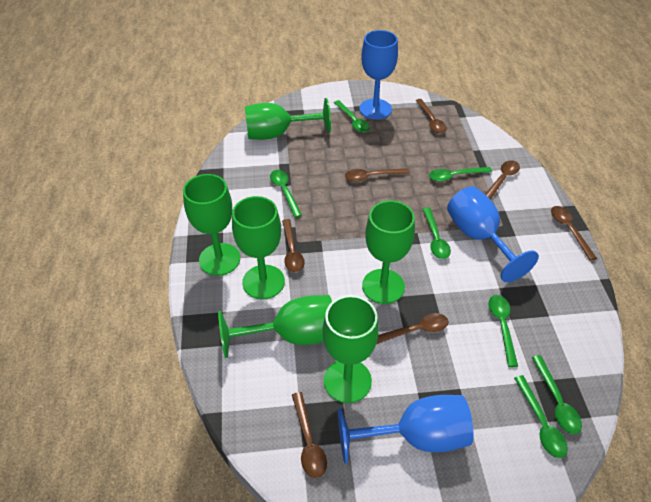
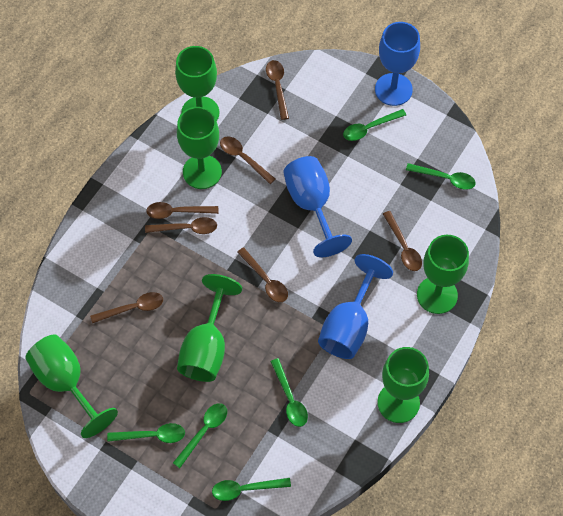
green spoon: [270,170,302,218] [334,100,370,133] [423,207,451,259] [429,167,492,182] [488,295,518,367] [514,375,568,458] [532,355,582,434] = 7 -> [107,423,185,443] [173,403,227,468] [212,478,291,501] [270,358,308,427] [343,109,406,141] [406,163,476,190] = 6

